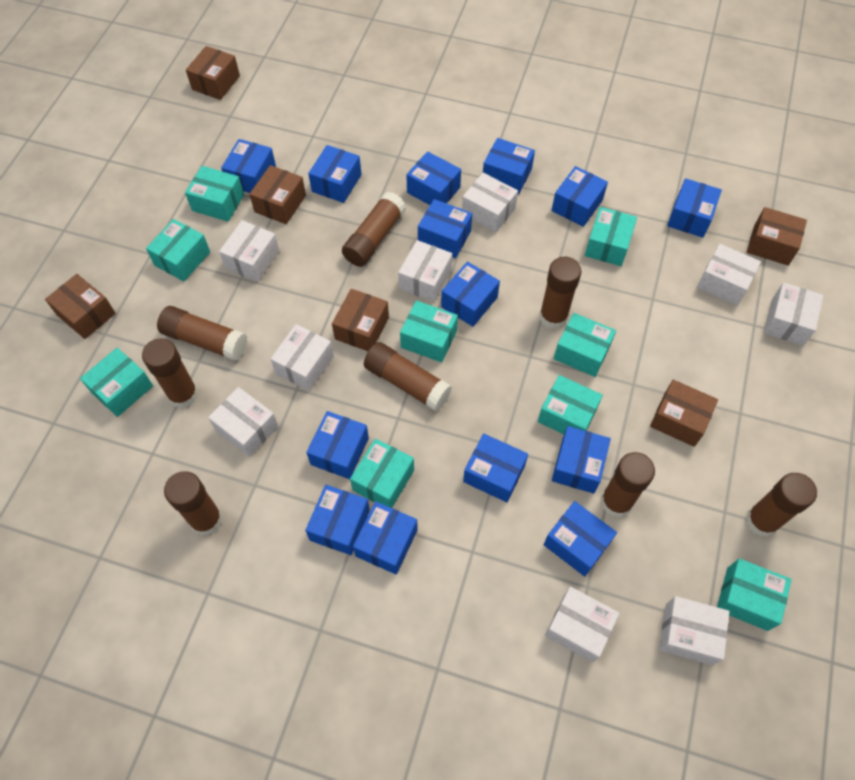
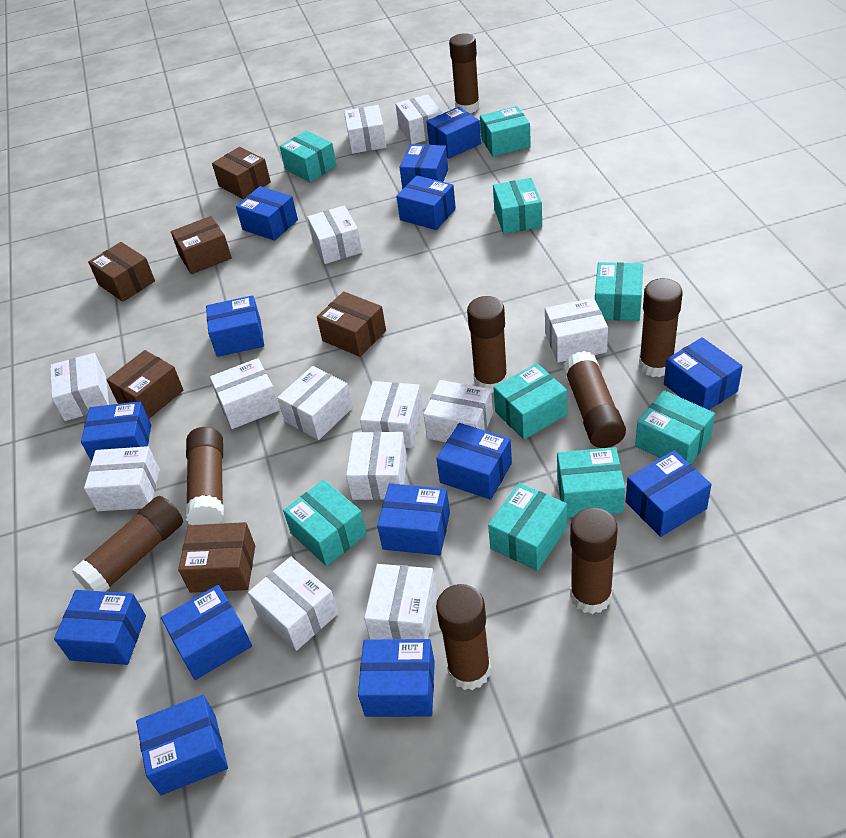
white box: [208,387,279,457] [219,220,279,282] [270,324,334,391] [398,240,452,302] [462,173,518,233] [545,586,619,663] [659,596,729,665] [697,244,761,306] [764,283,824,346] = 9 -> [50,353,109,421] [84,446,160,511] [210,358,280,429] [248,557,338,651] [277,366,353,440] [307,205,362,264] [344,105,386,154] [346,432,407,500] [360,381,423,448] [364,564,437,639] [396,94,442,144] [423,380,493,442] [545,298,608,362] = 13

